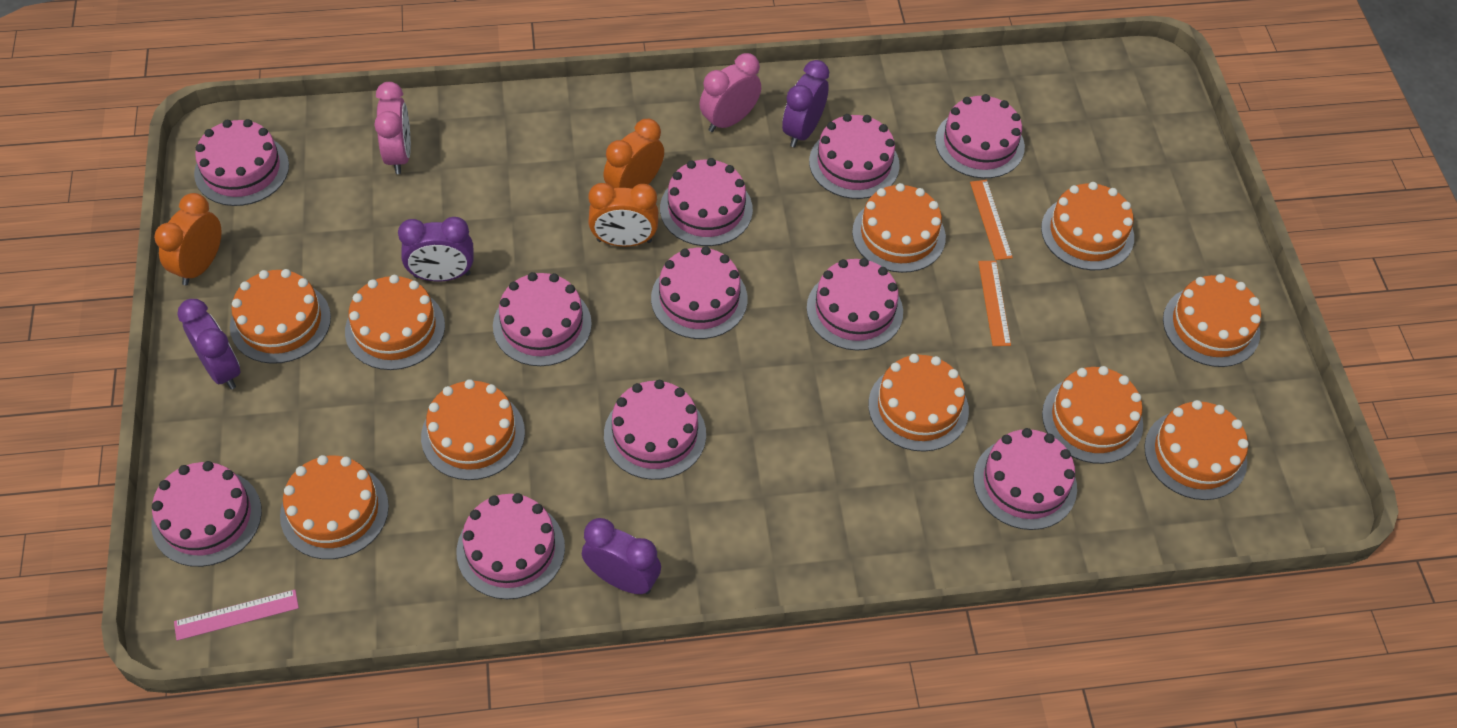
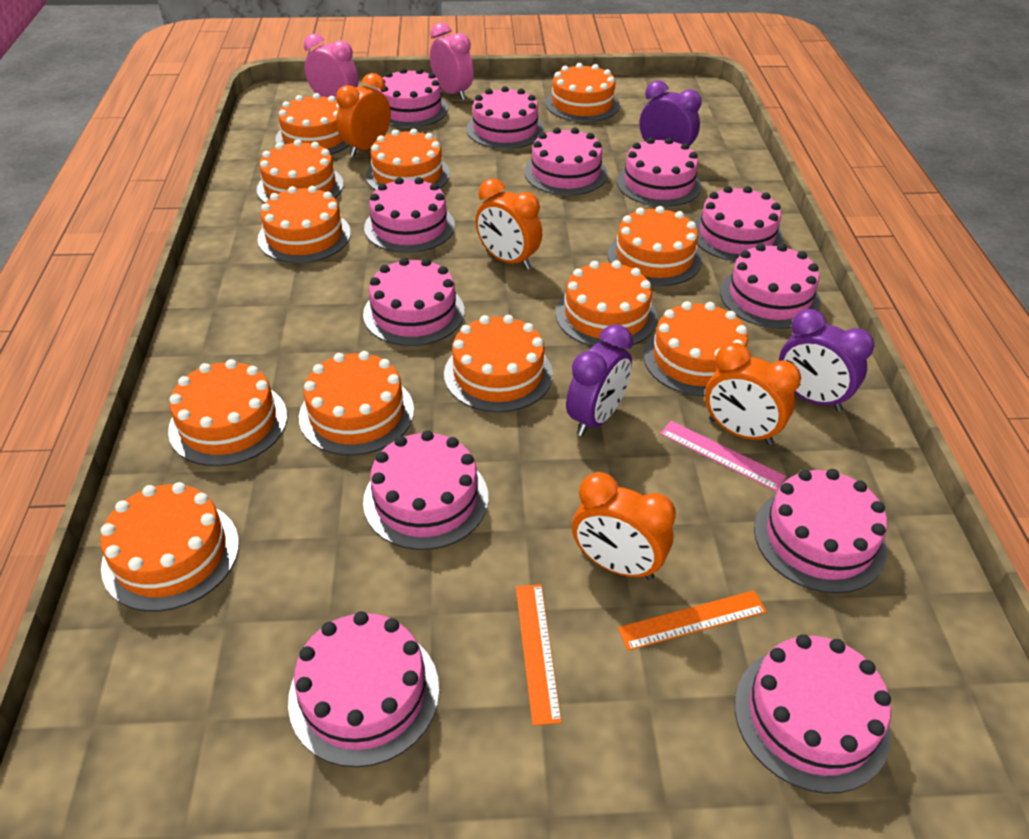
orange cake: [230,269,331,364] [280,455,389,559] [345,275,445,370] [421,379,525,480] [852,183,946,273] [868,354,969,452] [1041,182,1134,270] [1042,366,1143,464] [1144,400,1248,500] [1163,274,1261,367] = 10 -> [100,482,239,611] [168,359,287,466] [257,139,344,203] [258,186,351,263] [275,93,350,155] [299,351,414,456] [366,129,450,190] [444,315,553,412] [545,63,620,122] [556,260,657,348] [608,206,702,286] [643,301,748,396] = 12
orange clock: [154,193,222,285] [588,183,658,247] [603,119,664,189] = 3 -> [336,73,391,157] [475,178,542,270] [572,472,676,580] [705,343,801,445] = 4
pink cake: [151,461,262,567] [194,119,289,206] [457,493,565,599] [493,272,592,366] [604,380,706,480] [651,246,748,339] [660,158,753,246] [807,258,903,351] [809,114,900,199] [935,94,1025,178] [974,428,1077,530] = 11 -> [288,611,439,767] [363,258,465,346] [363,430,488,550] [364,177,455,253] [377,68,448,128] [466,86,544,149] [524,127,608,196] [617,137,702,207] [694,186,783,262] [720,243,821,329] [735,634,891,794] [754,469,887,594] = 12
purple clock: [177,299,240,390] [398,217,473,281] [582,518,661,594] [782,60,829,147] = 4 -> [566,324,633,436] [639,80,702,146] [779,309,874,412] = 3

